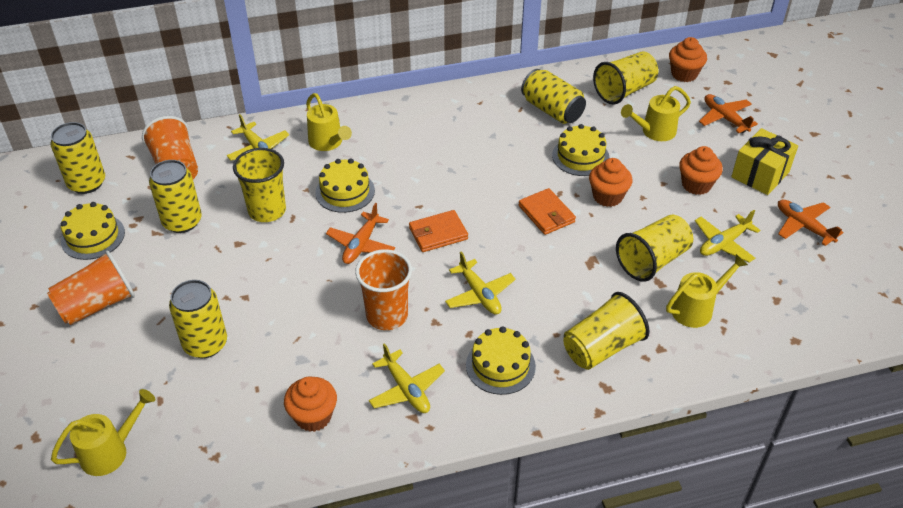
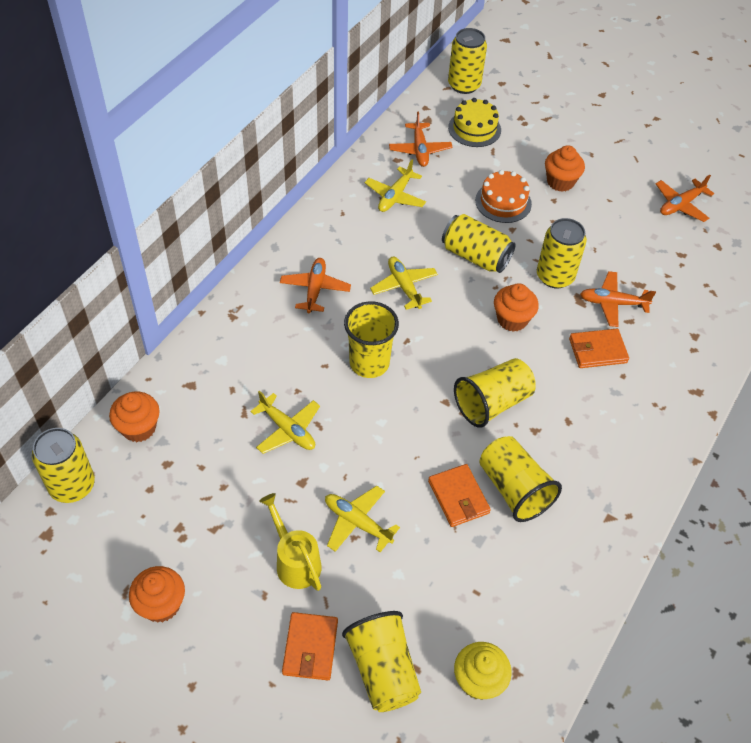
orange cake: none = 0 -> [475,170,532,223] = 1
orange cup: [47,251,135,325] [142,116,198,179] [355,249,412,330] = 3 -> none = 0
orange plane: [326,203,395,264] [699,94,758,133] [778,199,844,246] = 3 -> [280,258,351,313] [389,111,452,167] [580,271,656,327] [656,175,714,222] = 4
orange wallet: [409,210,468,252] [519,188,576,235] = 2 -> [282,612,338,680] [428,464,491,527] [569,329,629,368] = 3
yellow cake: [61,202,125,260] [315,159,375,213] [466,326,536,395] [552,124,609,176] = 4 -> [448,98,501,147] = 1
yellow cupcake: none = 0 -> [454,642,512,700] = 1
yellow gift: [731,128,798,195] = 1 -> none = 0
yellow watering can: [51,389,155,476] [306,93,352,151] [621,86,691,141] [666,254,748,328] = 4 -> [259,493,322,591] = 1

